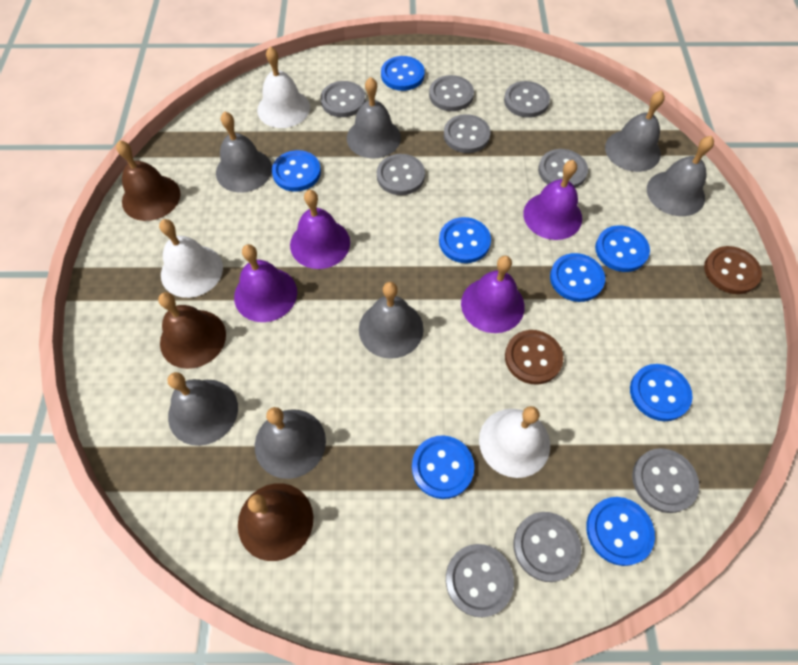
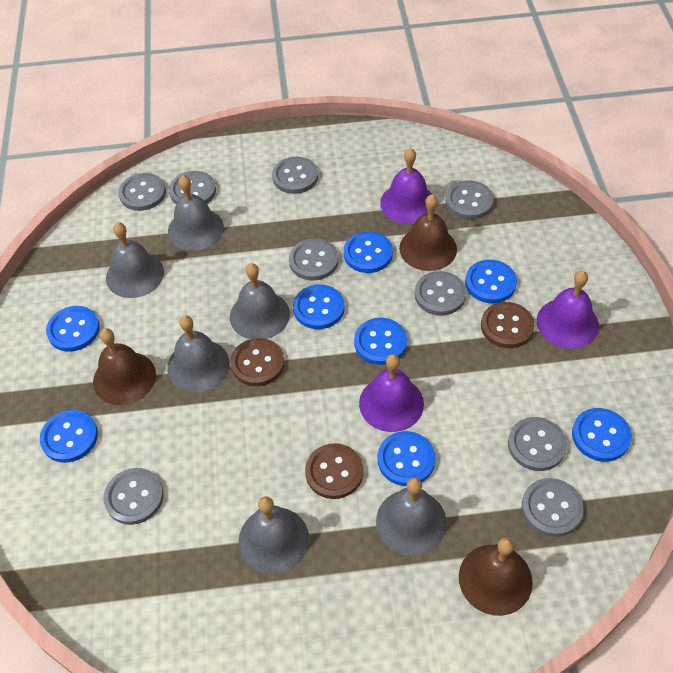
brown button: [505,330,563,385] [704,246,762,294] = 2 -> [230,338,284,386] [305,443,363,499] [481,302,535,348] = 3
grey bell: [167,372,238,446] [216,111,272,193] [255,407,326,479] [347,77,401,159] [359,282,424,359] [605,90,665,172] [647,136,714,216] = 7 -> [106,222,164,298] [167,315,230,392] [168,175,224,251] [230,263,290,339] [238,496,309,574] [376,477,447,555] = 6
purple bell: [234,244,297,322] [290,190,350,269] [461,256,525,333] [523,160,582,240] = 4 -> [359,354,424,432] [380,148,432,224] [537,271,599,349] = 3
white bell: [159,219,223,298] [257,46,310,128] [479,406,550,478] = 3 -> none = 0

